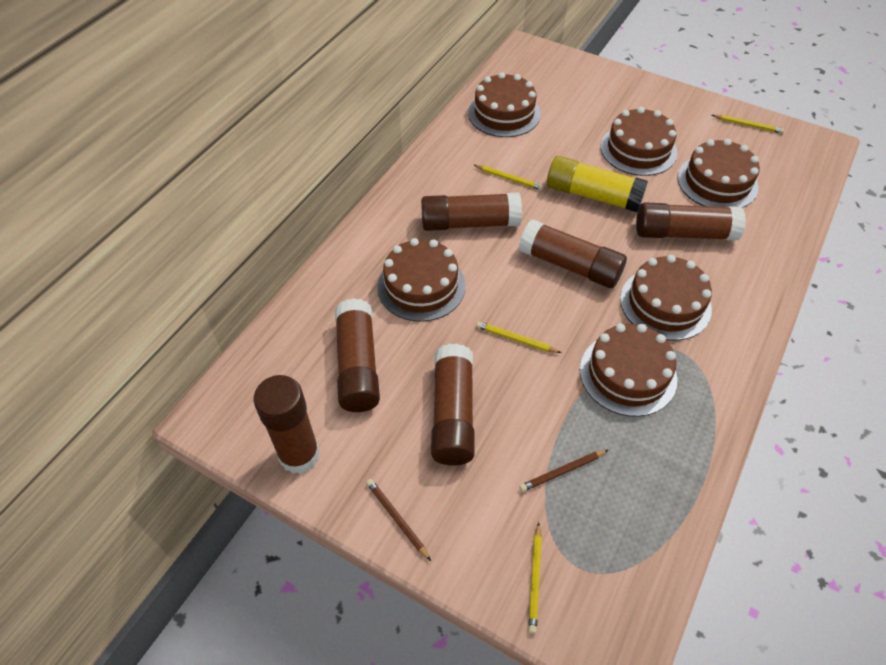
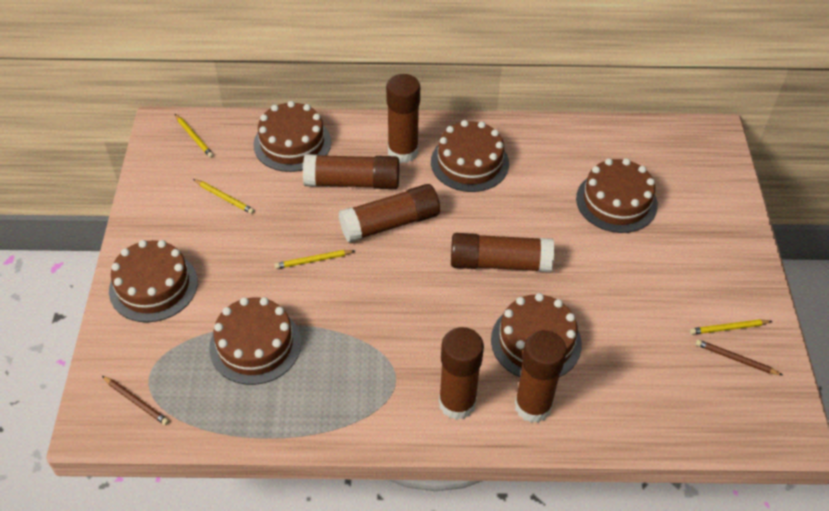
yellow glue stick: [547,156,648,212] = 1 -> none = 0

